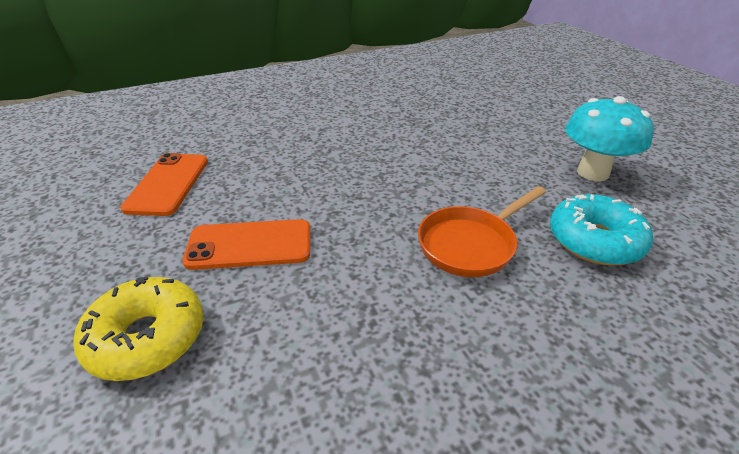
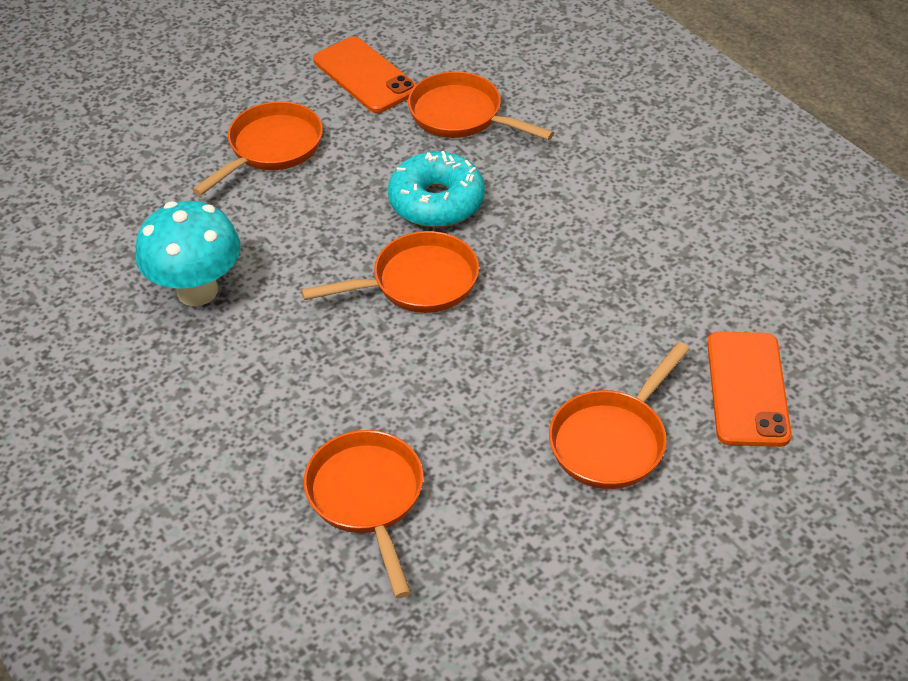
orange pan: [418,186,546,277] = 1 -> [192,101,323,196] [301,231,479,313] [304,430,423,598] [408,71,554,140] [549,342,689,489] = 5
yellow donut: [73,277,204,381] = 1 -> none = 0

